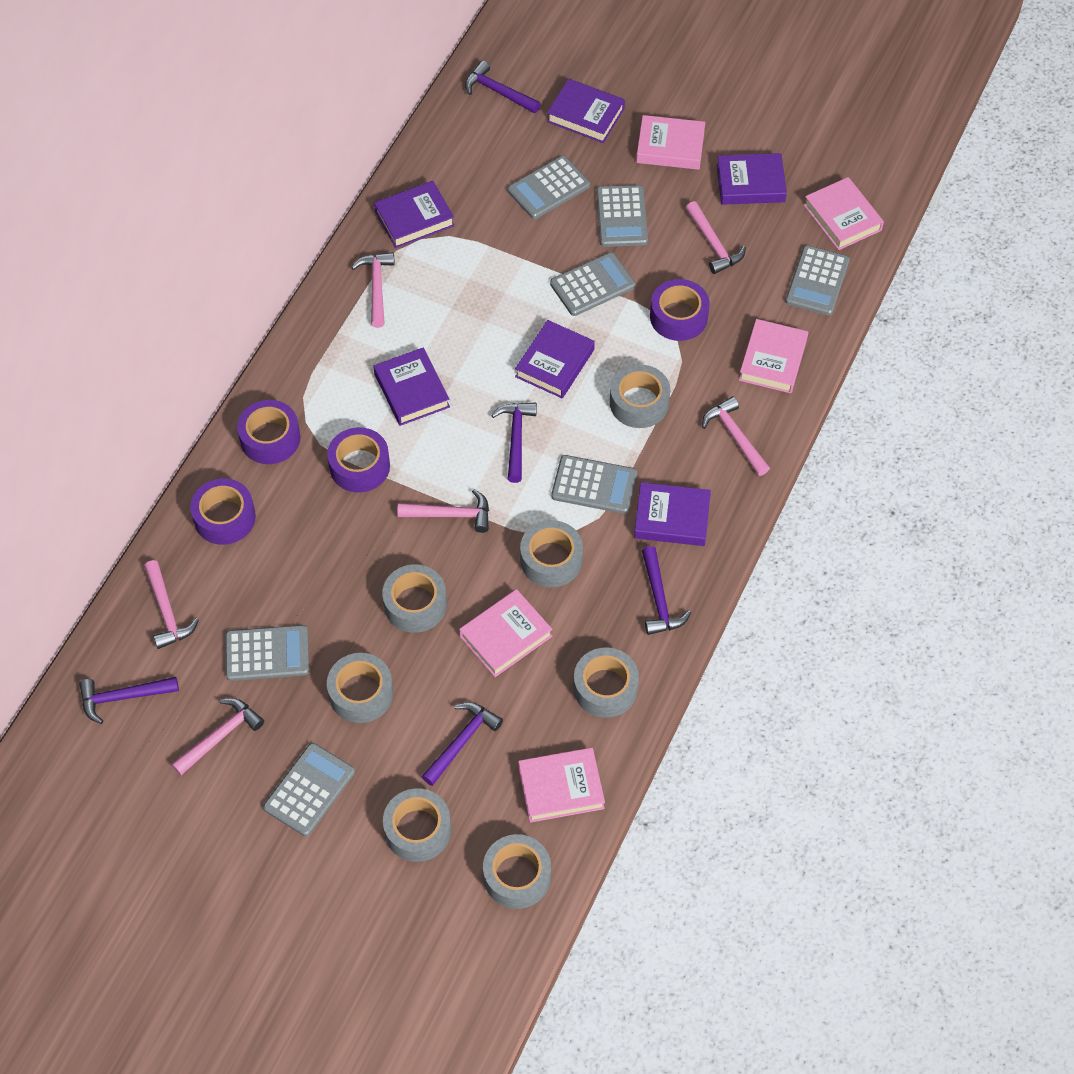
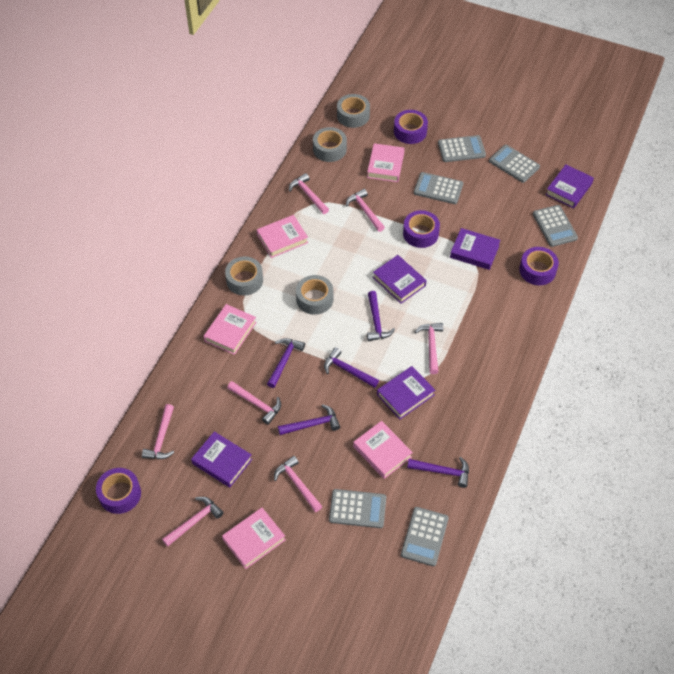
grey calculator: [225,625,309,681] [263,743,355,836] [508,156,590,219] [550,252,636,316] [551,455,637,514] [596,185,648,247] [785,245,850,315] = 7 -> [329,489,386,528] [401,507,449,566] [414,172,463,204] [438,135,486,162] [489,145,540,183] [533,205,578,247] = 6
grey tape: [327,653,393,723] [382,564,447,633] [383,788,451,862] [483,834,551,909] [520,520,583,587] [574,647,639,718] [610,364,670,428] = 7 -> [225,257,263,296] [296,275,333,315] [313,127,347,162] [337,94,370,128] = 4
pink hammer: [144,560,199,649] [172,698,264,776] [351,252,395,328] [397,489,489,533] [686,201,746,274] [702,397,770,476] = 6 -> [142,404,174,459] [162,497,224,547] [227,381,281,425] [274,456,322,512] [289,173,329,214] [346,189,385,232] [415,323,443,374] = 7
purple book: [373,347,450,426] [374,181,455,248] [515,320,595,398] [547,79,625,143] [634,482,711,546] [717,153,787,205] = 6 -> [191,431,252,488] [373,255,427,304] [377,366,435,419] [450,228,501,270] [546,165,594,209] = 5

